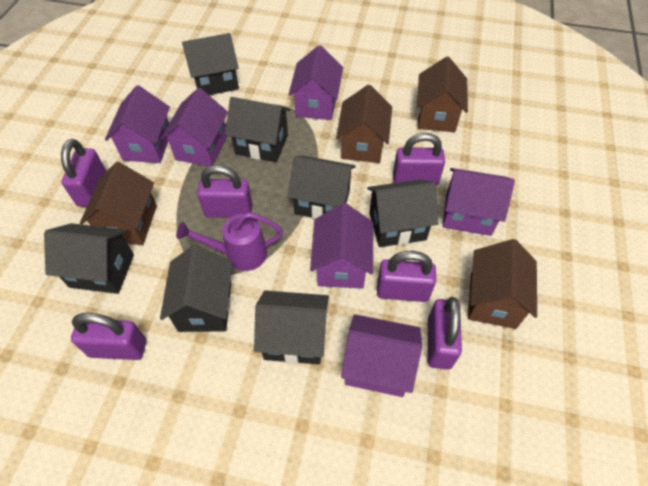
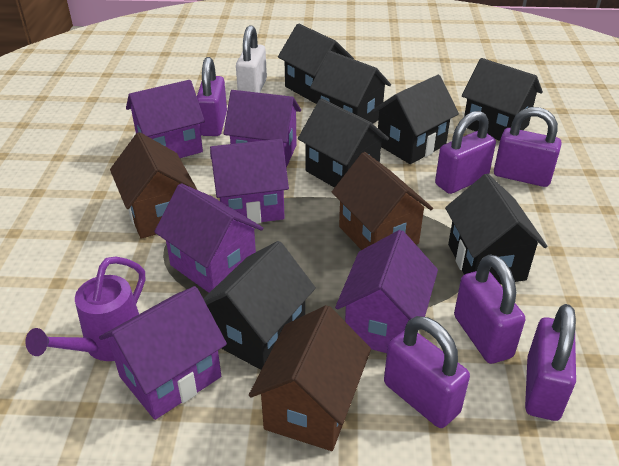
brown house: [80,162,157,245] [336,85,392,163] [417,56,468,132] [468,239,537,329] = 4 -> [110,132,197,239] [249,305,371,451] [332,152,433,250] = 3
white padlock: none = 0 -> [236,25,267,93] = 1

